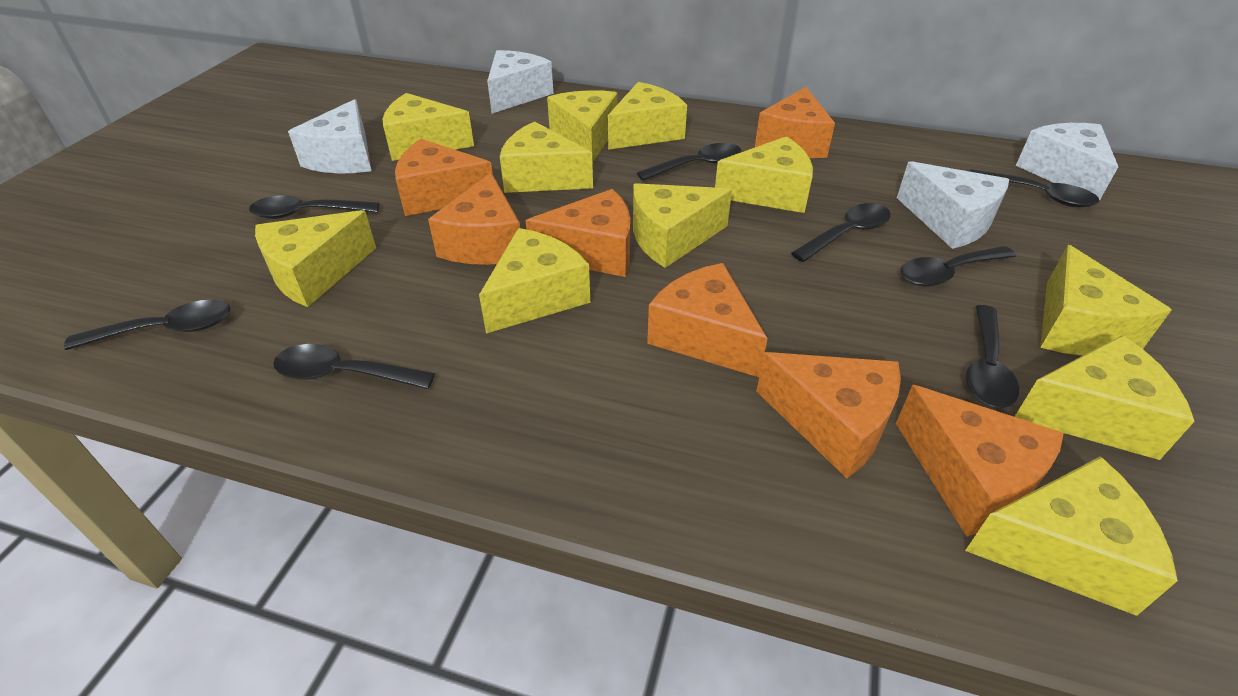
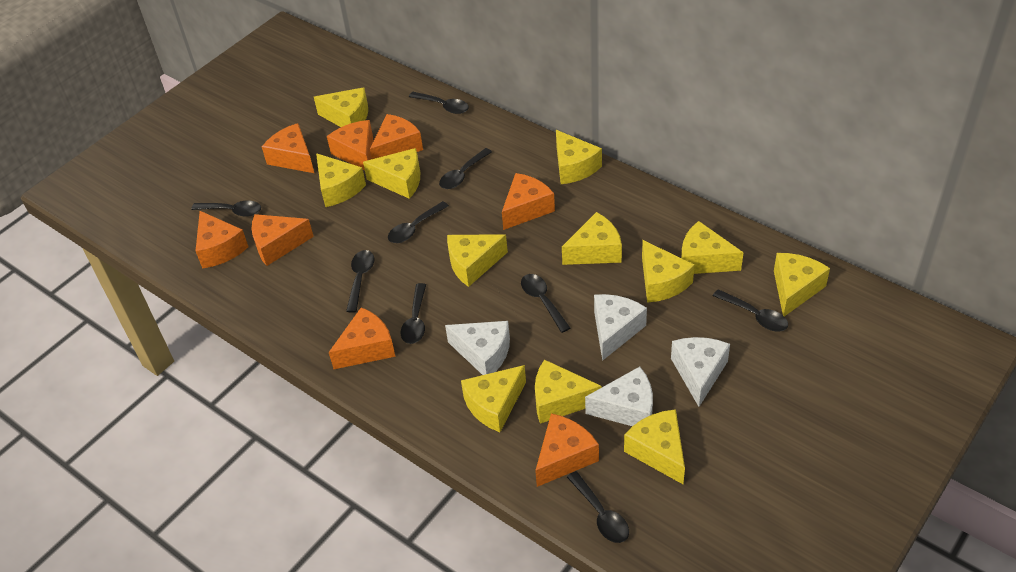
black spoon: [64,300,230,350] [249,195,380,219] [273,344,435,389] [637,143,741,181] [791,203,891,262] [901,246,1016,286] [966,305,1019,408] [969,169,1100,207] = 8 -> [191,200,261,217] [346,250,375,313] [388,201,449,243] [401,283,426,344] [409,92,469,114] [439,148,492,189] [521,274,570,333] [567,471,629,543] [713,289,788,332] = 9
orange cheese: [395,139,493,216] [428,172,520,265] [526,189,630,277] [647,263,768,377] [755,87,835,158] [756,352,901,478] [896,385,1064,537] = 7 -> [196,211,249,269] [252,214,314,266] [262,123,314,173] [327,120,373,171] [329,307,396,369] [370,114,423,159] [502,173,555,230] [535,413,599,487] = 8
yellow cheese: [255,210,376,307] [383,93,474,161] [479,228,590,334] [500,122,593,193] [547,90,618,163] [608,82,687,150] [633,183,732,268] [715,136,813,213] [965,456,1178,616] [1015,335,1195,460] [1040,245,1172,356] = 11 -> [314,87,368,127] [316,153,366,207] [363,148,420,199] [447,234,508,287] [461,365,526,432] [535,359,602,424] [556,130,602,184] [562,212,622,265] [624,409,685,484] [642,240,694,303] [681,221,744,274] [774,253,830,316] = 12

